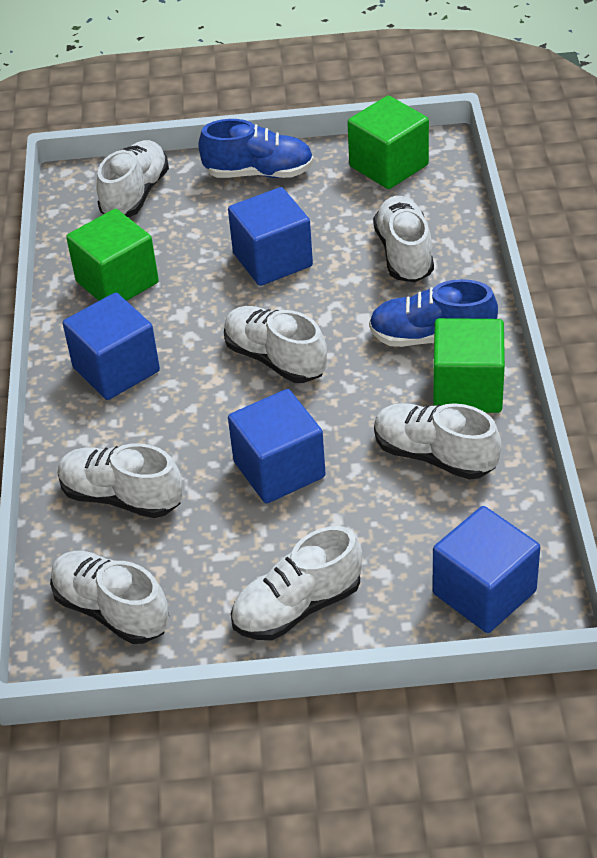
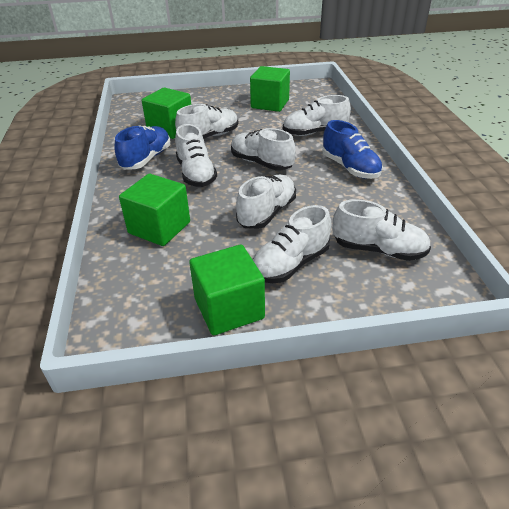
blue cube: [63,293,160,400] [228,187,313,286] [228,389,326,504] [433,506,540,633] = 4 -> none = 0
green cube: [66,209,159,301] [347,96,429,189] [433,318,505,413] = 3 -> [119,174,190,246] [142,88,191,139] [189,245,265,335] [250,66,290,112] = 4

